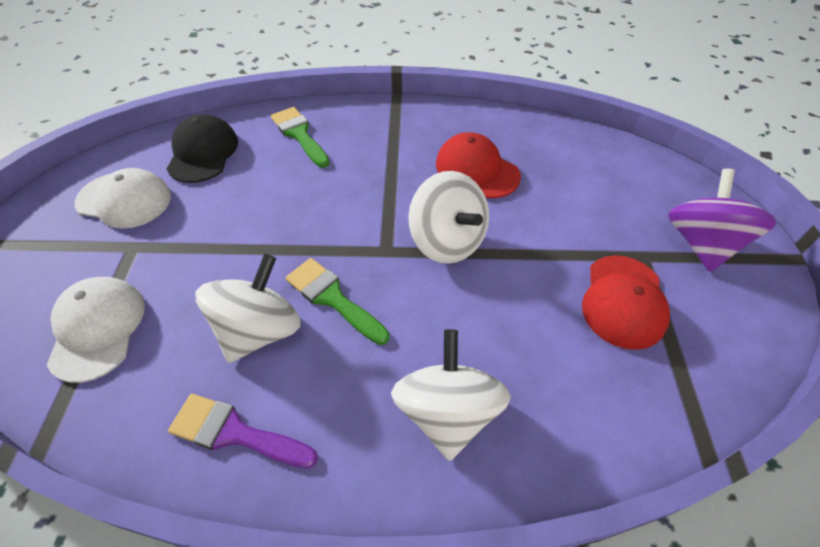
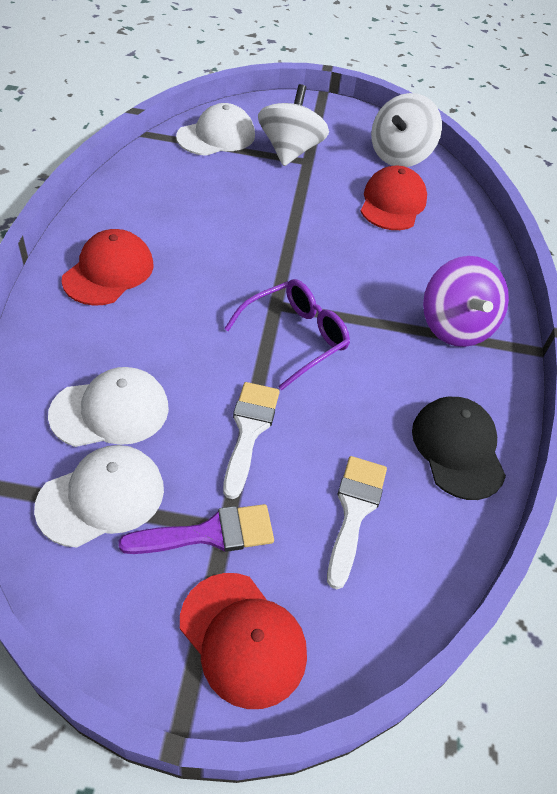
green brush: [271,107,330,168] [286,258,389,345] = 2 -> none = 0
purple glasses: none = 0 -> [224,279,350,390] = 1
red cap: [436,132,521,198] [582,255,670,350] = 2 -> [62,229,154,306] [180,573,307,709] [360,166,427,230] = 3
white brush: none = 0 -> [223,382,280,499] [327,456,387,589] = 2
white cap: [47,277,145,383] [75,168,171,229] = 2 -> [34,445,164,547] [48,367,169,447] [176,103,255,156] = 3
white spinning top: [195,254,301,363] [391,329,511,461] [408,171,489,264] = 3 -> [258,84,329,166] [371,93,442,167] = 2

